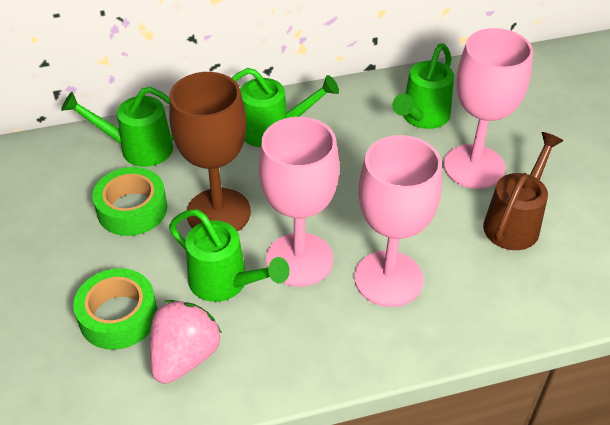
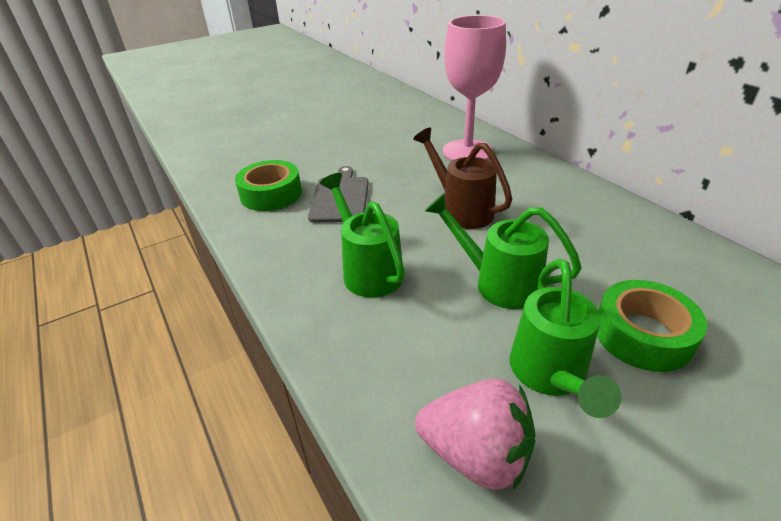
brown goblet: [169,72,251,232] = 1 -> none = 0
green watering can: [61,87,173,167] [169,209,290,302] [232,68,339,147] [392,43,454,129] = 4 -> [320,173,405,297] [425,193,582,309] [510,259,622,418] = 3
grey cutting board: none = 0 -> [308,166,369,223] = 1
pink goblet: [259,117,339,287] [354,135,442,307] [444,28,533,189] = 3 -> [443,15,506,161] = 1

